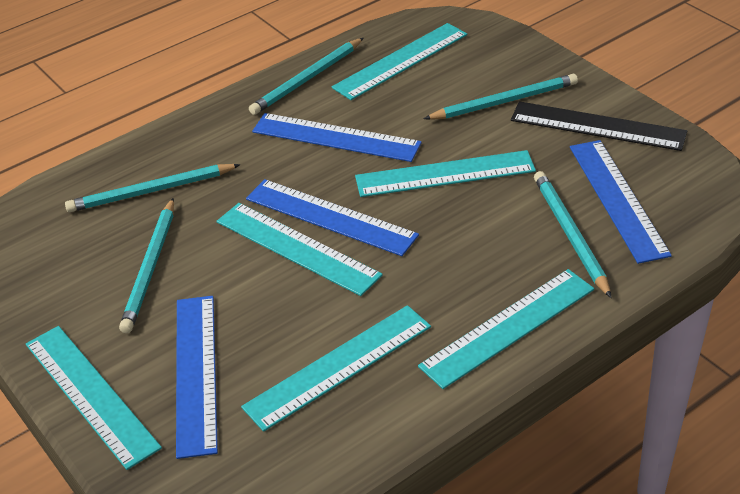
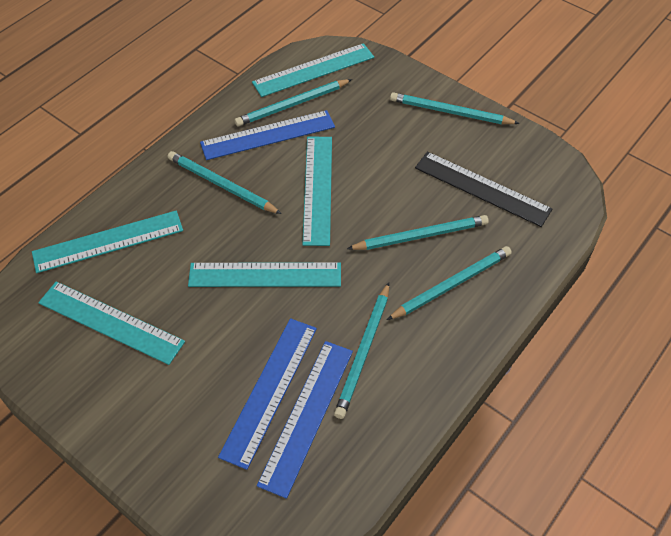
blue ruler: [176,296,218,459] [246,179,419,256] [252,113,422,162] [570,140,672,264] = 4 -> [200,110,335,160] [218,318,317,470] [257,341,353,499] = 3
turquoise pencil: [65,164,241,212] [119,198,174,334] [249,38,363,115] [424,74,578,120] [534,171,612,298] = 5 -> [168,151,282,214] [234,79,352,127] [334,282,389,419] [347,215,489,250] [387,246,512,320] [390,92,520,124] = 6
turquoise ruler: [26,326,162,470] [217,203,383,296] [241,305,431,432] [332,23,467,100] [355,150,536,197] [418,269,594,389] = 6 -> [32,211,183,273] [38,281,185,365] [188,262,341,287] [252,43,374,97] [302,137,332,246] = 5

